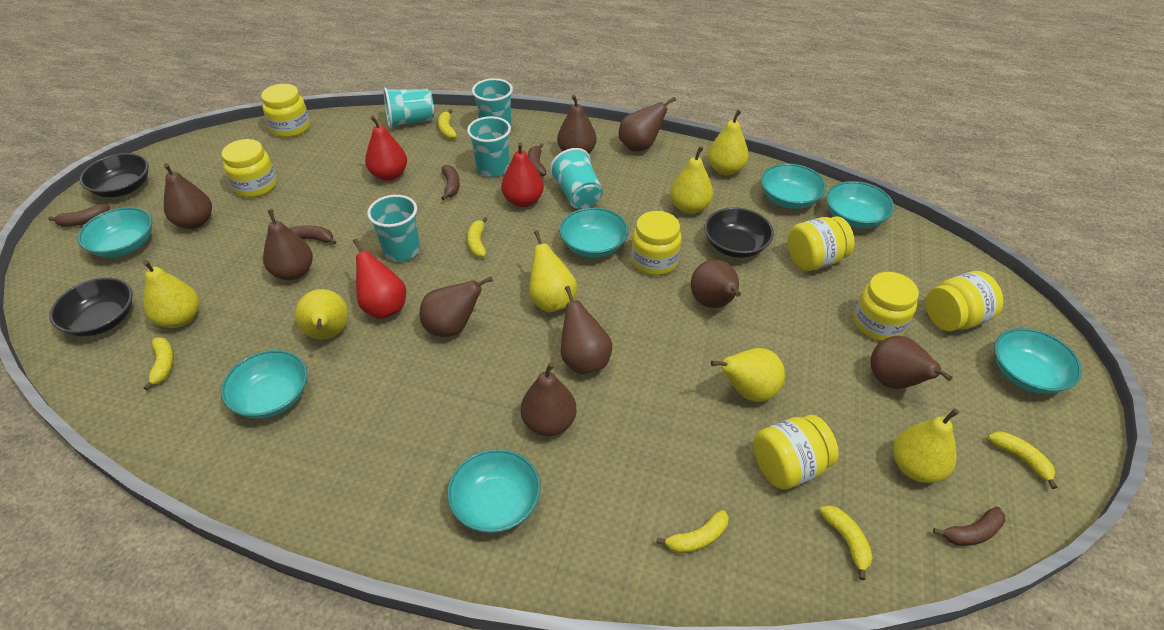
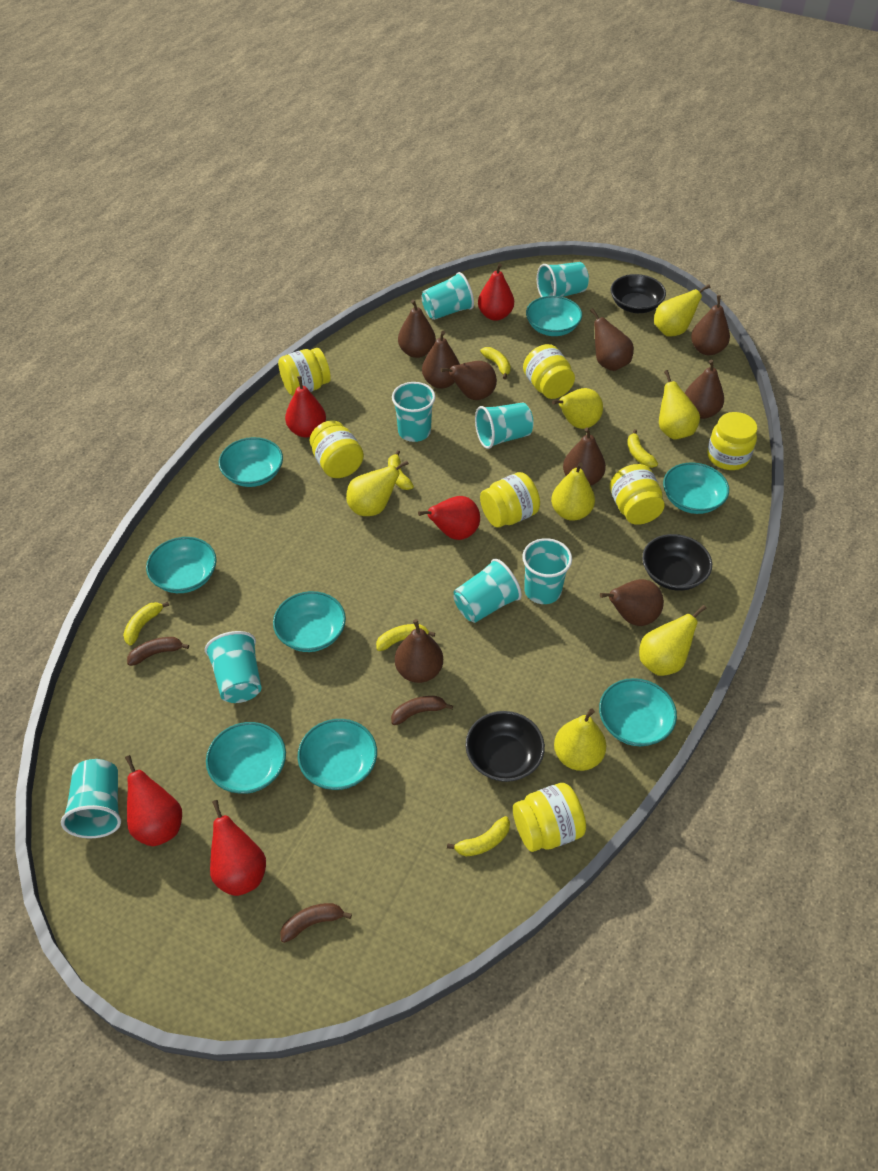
brown banana: [48,204,110,227] [289,225,336,245] [441,165,460,200] [528,143,546,177] [933,507,1006,546] = 5 -> [127,637,189,666] [280,903,352,943] [391,696,453,725] = 3
red pear: [353,239,406,319] [365,116,407,181] [501,142,544,207] = 3 -> [125,755,182,846] [210,800,266,896] [285,376,326,437] [418,496,480,540] [478,263,514,321] = 5
turquoise bowl: [78,207,152,258] [221,350,307,419] [447,449,541,533] [560,207,628,258] [761,163,826,209] [826,181,894,228] [994,328,1082,394] = 7 -> [146,537,217,593] [206,722,286,794] [219,437,283,487] [273,591,346,652] [298,719,377,790] [526,296,582,336] [599,678,677,746] [663,462,729,514] = 8
turquoise cup: [367,195,420,262] [384,87,434,128] [467,116,511,177] [472,78,513,126] [550,148,603,209] = 5 -> [61,759,121,838] [205,631,262,703] [392,382,435,442] [421,272,474,320] [453,558,522,623] [475,403,534,449] [522,538,572,604] [537,262,589,297] = 8

